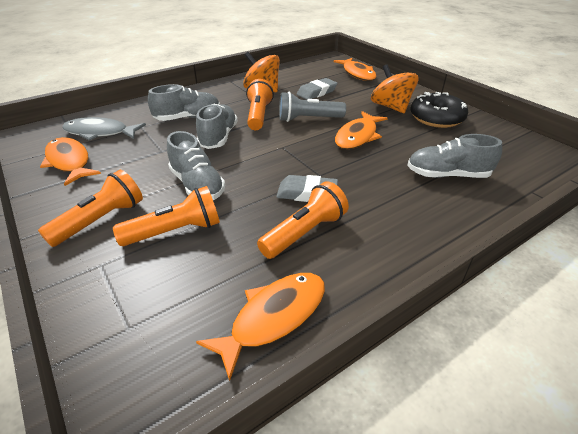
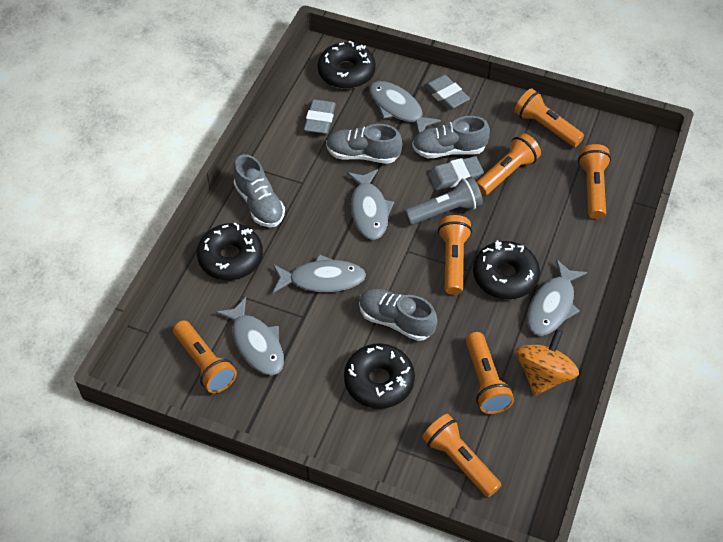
black donut: [411,92,468,128] = 1 -> [197,223,263,280] [317,41,376,89] [344,343,415,409] [473,240,540,299] = 4
grey eraser: [276,175,338,202] [297,78,338,100] = 2 -> [304,99,336,134] [424,75,470,110] [428,156,484,190] = 3
grey fish: [62,117,146,141] = 1 -> [216,297,284,375] [273,254,366,293] [347,169,394,240] [370,81,441,134] [527,259,588,336] = 5
orange fish: [40,137,101,186] [196,273,325,381] [333,58,377,81] [335,111,387,149] = 4 -> none = 0
orange flashlight: [38,170,143,247] [113,186,220,246] [246,79,274,130] [257,181,349,259] = 4 -> [173,320,237,393] [422,414,501,497] [438,215,472,295] [466,332,514,414] [476,133,541,196] [514,88,584,147] [578,144,611,219] = 7
orange spinning top: [243,52,280,92] [371,65,419,113] = 2 -> [516,329,579,396] = 1

